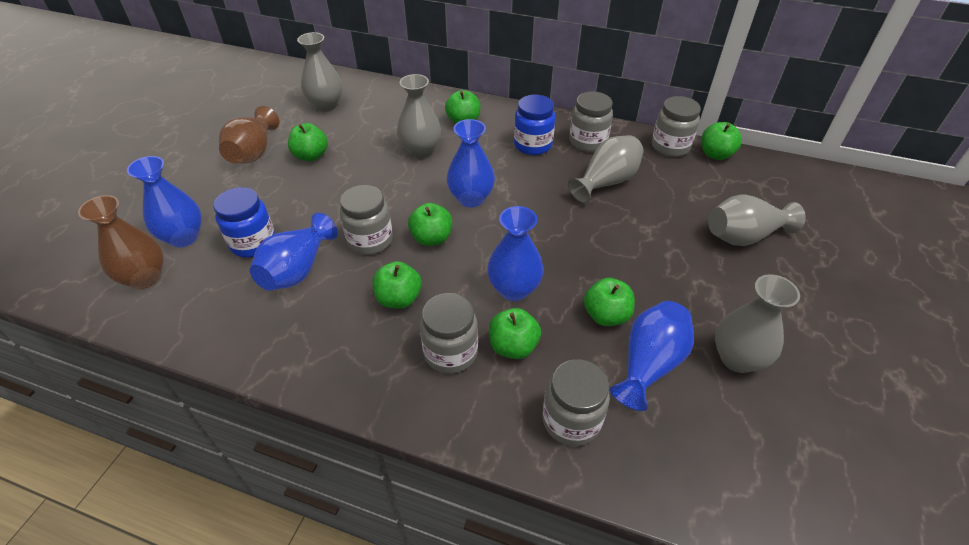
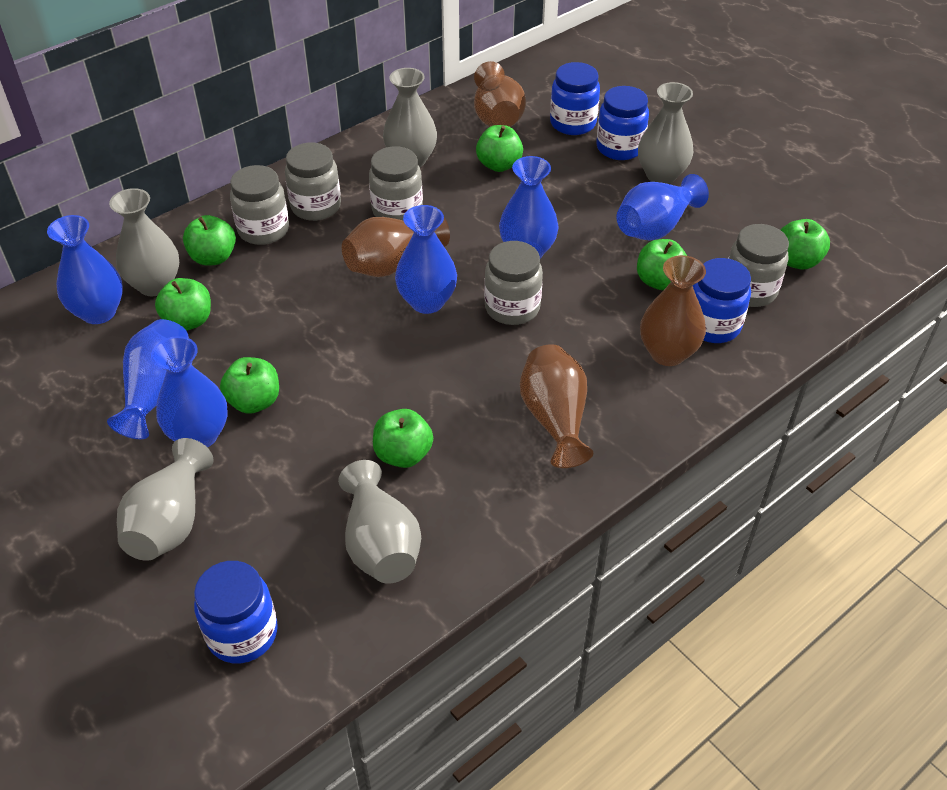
blue jar: [213,187,275,258] [514,95,555,155] = 2 -> [194,561,278,663] [550,62,600,135] [596,86,649,160] [693,258,751,343] = 4
blue vase: [127,156,202,247] [250,213,338,291] [447,119,495,208] [487,206,544,301] [610,301,694,411] = 5 -> [47,215,123,324] [107,319,192,439] [151,336,227,447] [395,205,457,314] [499,156,558,258] [616,174,709,241] = 6
brown vase: [78,195,164,289] [219,106,279,164] = 2 -> [342,217,450,277] [474,61,526,127] [520,344,593,468] [640,255,706,366] = 4

